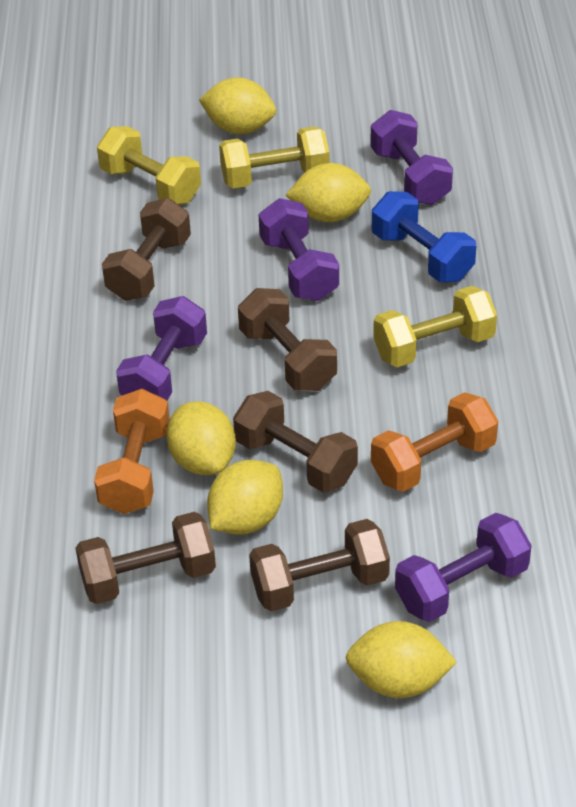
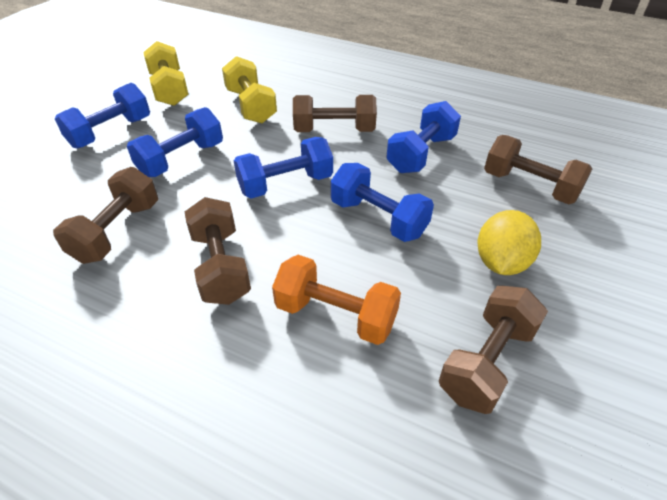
blue dumbbell: [372,191,476,282] = 1 -> [55,83,150,149] [127,107,223,177] [234,137,333,199] [331,163,434,242] [386,101,461,173] = 5
orange dumbbell: [94,389,170,514] [371,392,498,492] = 2 -> [272,255,401,345] = 1
purple dumbbell: [116,296,207,400] [259,198,339,301] [370,110,453,205] [395,513,532,622] = 4 -> none = 0
yellow dumbbell: [97,126,201,205] [219,126,329,189] [373,286,497,367] = 3 -> [143,41,189,106] [222,56,277,123] = 2
yellow lemon: [166,401,236,475] [199,77,276,134] [207,460,283,535] [285,163,371,222] [346,621,457,698] = 5 -> [478,210,541,275] = 1

